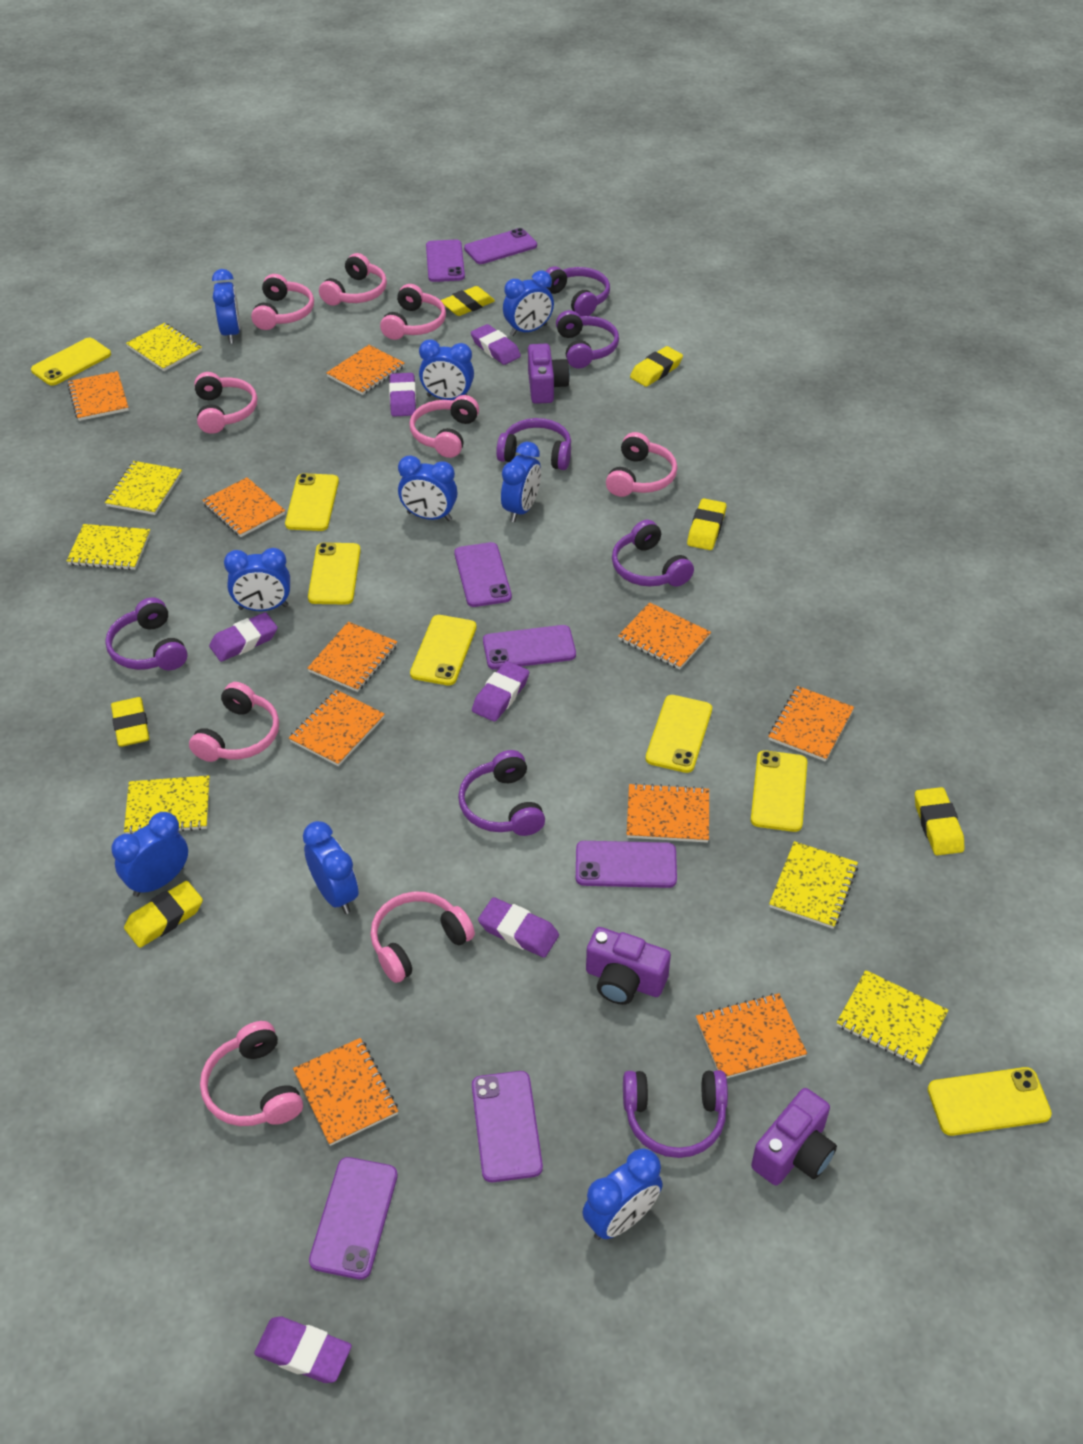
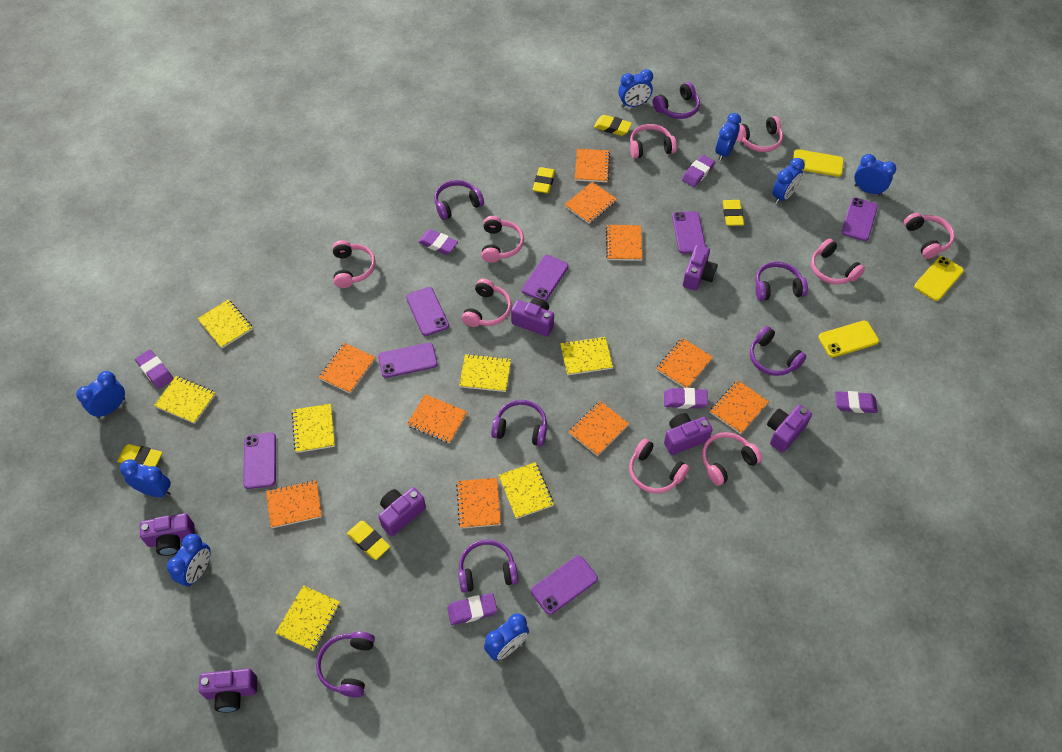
blue clock: [111,812,188,897] [212,269,240,344] [224,548,290,611] [303,821,358,914] [398,455,458,521] [419,339,474,400] [501,442,541,522] [503,270,554,336] [582,1148,663,1240] = 9 -> [76,371,125,419] [120,459,171,498] [167,534,211,587] [484,613,529,661] [618,69,653,108] [715,113,741,161] [772,158,805,204] [854,154,896,196] = 8
purple camera: [528,344,570,404] [586,927,671,1005] [751,1088,837,1186] = 3 -> [140,513,195,556] [199,668,257,712] [378,487,426,536] [511,298,554,337] [664,413,713,455] [683,245,718,290] [767,405,812,453] = 7
yellow eraser: [111,697,149,747] [124,881,203,948] [441,286,495,316] [630,346,683,387] [687,498,726,550] [915,787,965,855] = 6 -> [117,444,163,467] [347,521,390,560] [532,167,555,193] [594,115,632,136] [723,200,744,226] = 5
yellow notebook: [67,524,150,570] [105,461,182,515] [124,776,210,834] [126,323,202,371] [769,841,858,929] [836,970,948,1067] = 6 -> [154,376,216,424] [197,299,253,348] [276,585,340,651] [292,404,335,453] [459,354,511,392] [499,462,554,519] [560,336,613,375] = 7
yellow phone: [31,338,111,386] [285,473,339,531] [308,543,361,604] [410,615,477,686] [645,695,712,773] [751,750,807,832] [927,1067,1052,1136] = 7 -> [793,149,844,177] [818,321,879,357] [914,256,964,301] = 3

